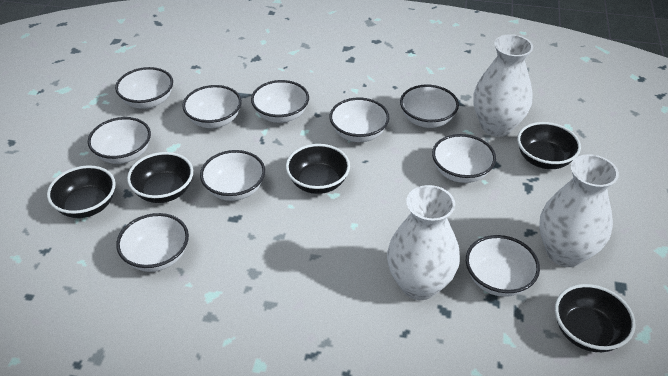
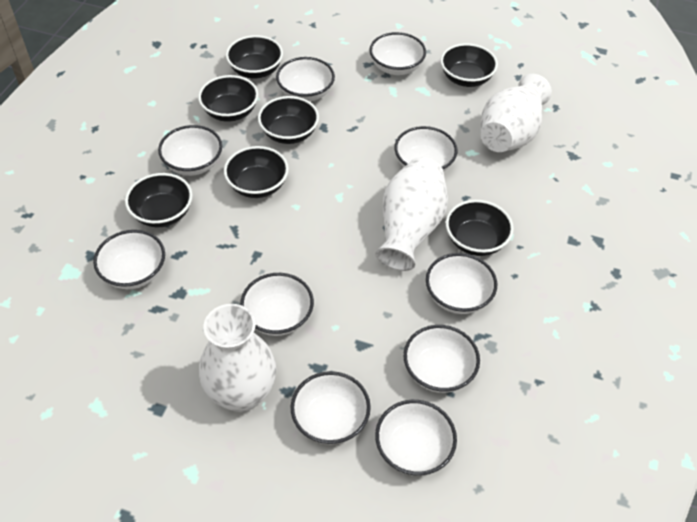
black bowl: [47,165,116,218] [127,152,193,203] [286,144,350,194] [517,122,581,169] [555,284,636,352] = 5 -> [125,173,193,227] [198,75,259,122] [224,146,289,198] [226,35,283,78] [258,96,319,144] [440,43,498,87] [446,200,514,256] = 7

